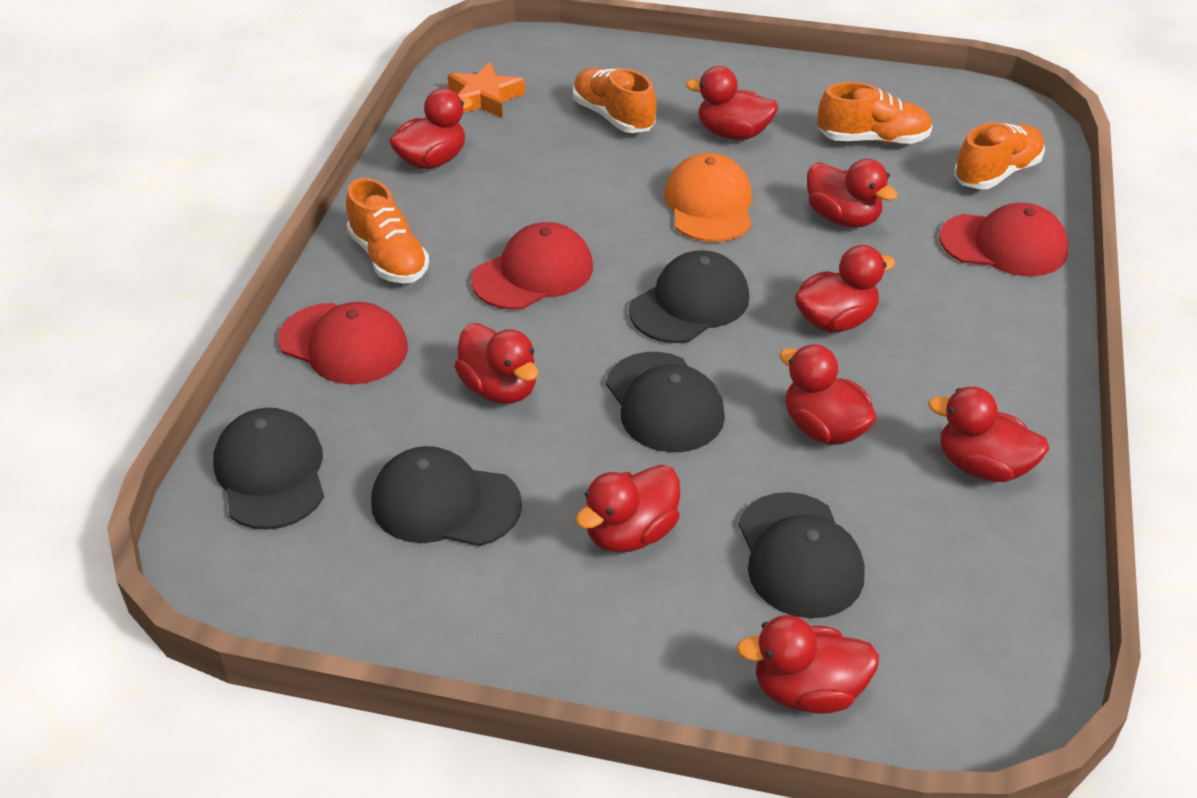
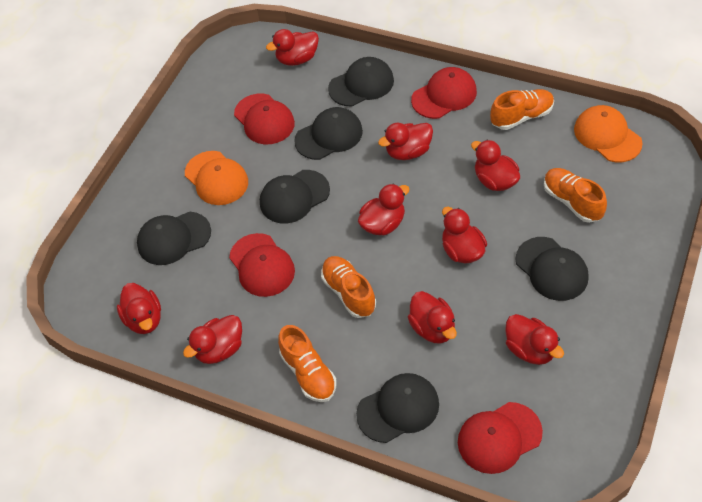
black cap: [213,408,324,530] [371,446,522,546] [606,352,725,452] [629,250,749,343] [738,492,865,618] = 5 -> [137,212,211,265] [260,170,330,224] [294,107,363,160] [328,57,394,106] [356,373,439,443] [515,237,589,301] = 6
orange cap: [664,153,752,242] = 1 -> [185,151,248,205] [574,105,642,162] = 2
orange star: [447,62,525,118] = 1 -> none = 0
red cap: [278,302,408,384] [471,222,593,310] [939,203,1068,276] = 3 -> [229,233,295,297] [234,94,295,144] [411,67,477,119] [458,402,543,474] = 4

